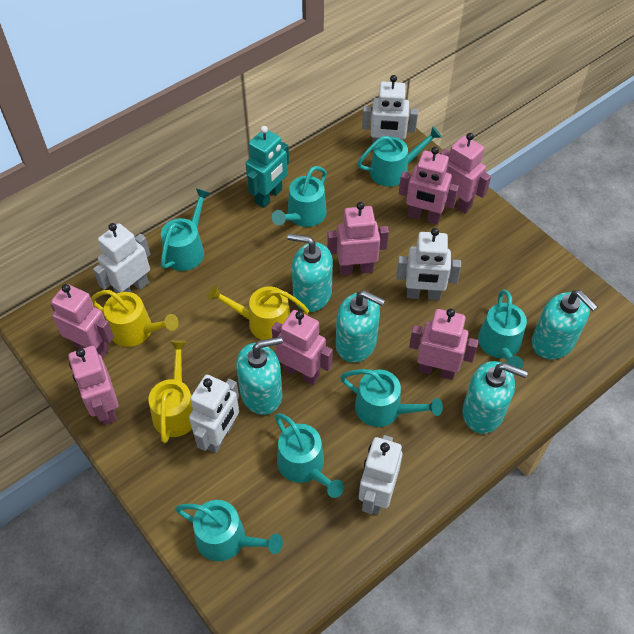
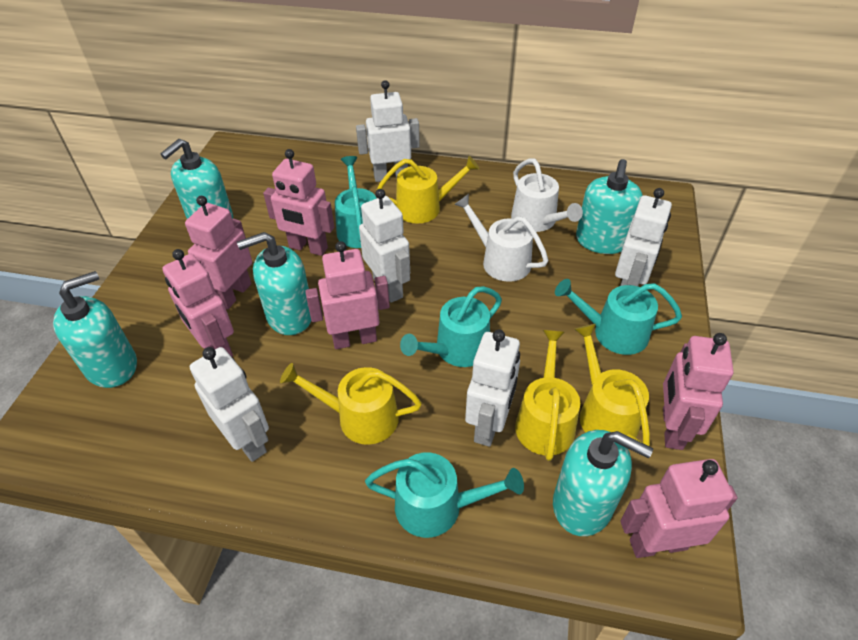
pink robot: [50,284,114,359] [68,346,118,425] [272,310,333,385] [327,202,389,275] [399,147,459,224] [409,308,479,380] [440,133,491,214] = 7 -> [162,249,234,357] [185,196,252,310] [263,149,334,256] [305,241,390,349] [620,459,737,558] [663,333,734,450] = 6
turquoise robot: [246,126,289,208] = 1 -> none = 0
turquoise watering can: [161,188,210,271] [175,500,283,561] [272,166,327,227] [275,413,344,498] [340,369,443,427] [357,126,442,186] [478,290,527,369] = 7 -> [335,156,377,248] [365,452,524,538] [400,286,502,367] [555,279,682,355] = 4
white watering can: none = 0 -> [454,194,548,282] [511,158,583,232] = 2
yellow watering can: [91,290,179,347] [148,340,193,443] [208,285,309,340] = 3 -> [280,363,422,445] [377,156,479,224] [515,330,580,461] [574,324,650,446] = 4

